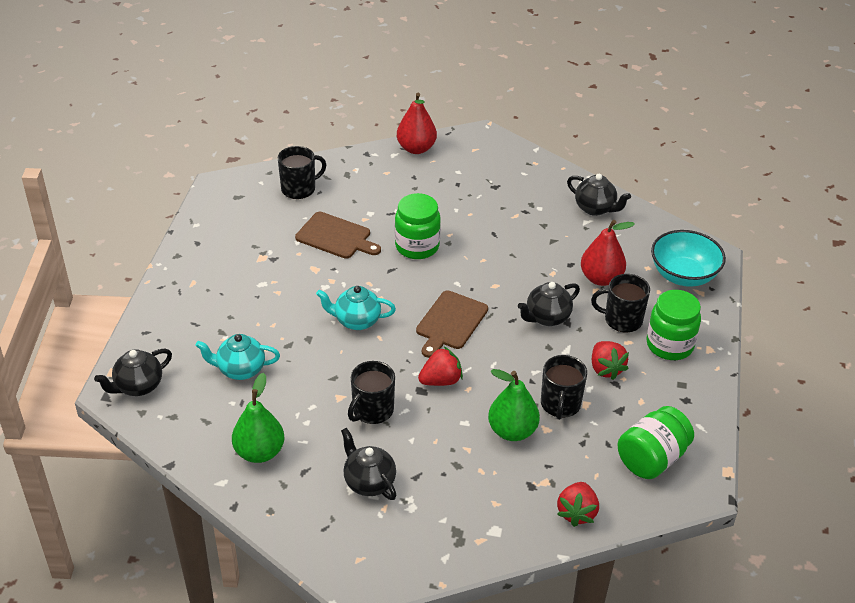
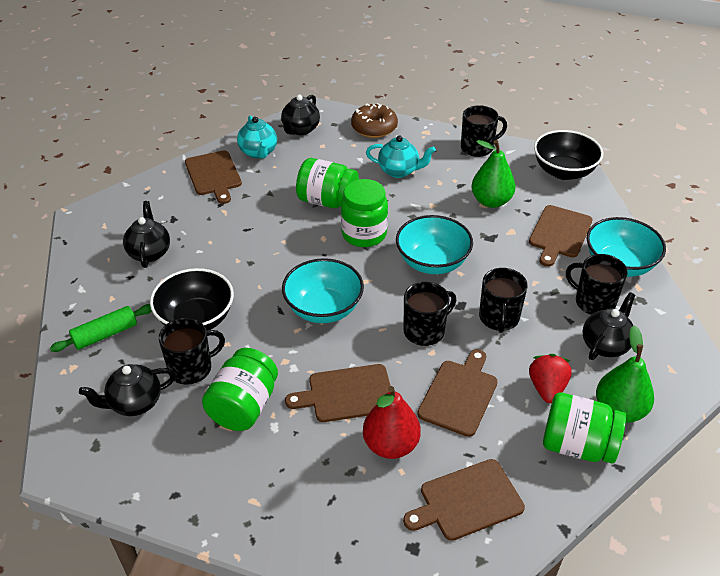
black bowl: none = 0 -> [150,268,234,330] [534,130,603,180] = 2
black mug: [278,146,327,199] [348,361,395,424] [541,355,587,420] [591,274,650,333] = 4 -> [159,318,225,385] [403,282,456,346] [461,105,507,157] [479,268,528,333] [566,254,628,315] = 5
brown cutting board: [295,212,381,259] [416,290,488,358] = 2 -> [185,150,242,204] [285,364,391,422] [403,459,525,541] [417,349,498,437] [529,205,592,267] = 5
brown donut: none = 0 -> [351,103,398,138] = 1
green jar: [395,193,441,259] [618,406,694,479] [646,290,701,360] = 3 -> [202,348,278,431] [296,158,359,208] [341,179,388,247] [543,393,626,464] = 4
green rolling pin: none = 0 -> [50,304,152,352] = 1
red pear: [397,93,437,154] [581,220,635,286] = 2 -> [363,386,421,459] = 1
red strawberry: [418,347,463,386] [557,482,599,527] [592,341,629,380] = 3 -> [529,354,572,403] = 1
turquoise bowl: [651,230,726,287] = 1 -> [282,258,364,323] [396,215,473,274] [587,217,666,277] = 3

